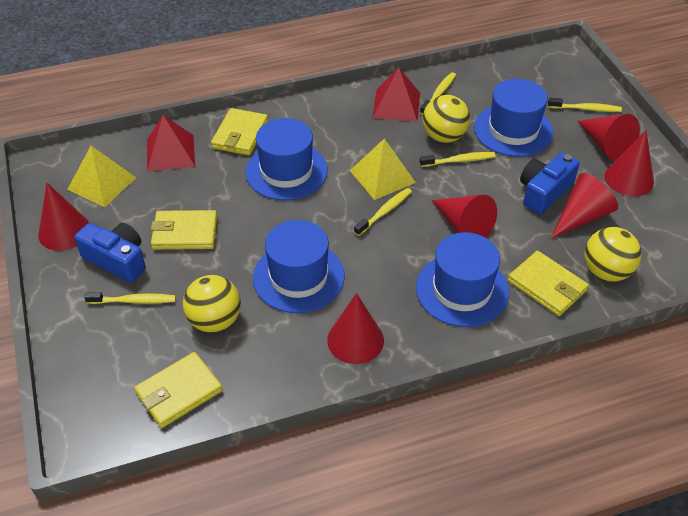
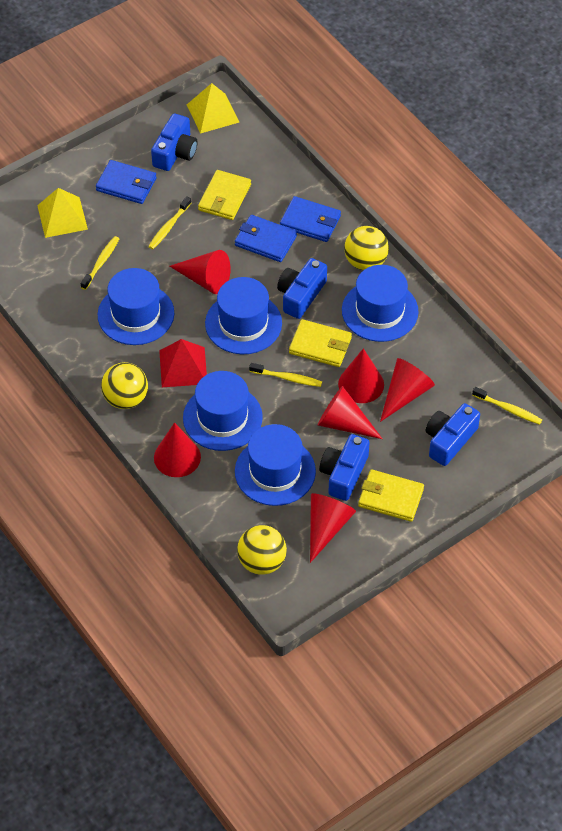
blue camera: [74,223,146,283] [520,152,580,214] = 2 -> [151,113,198,171] [277,258,327,319] [319,434,370,501] [426,403,480,466] = 4
blue hat: [245,118,328,200] [253,220,345,313] [416,232,509,327] [474,79,554,157] = 4 -> [98,268,174,345] [183,371,263,451] [205,277,282,354] [235,424,316,506] [342,265,419,342] = 5
blue wallet: none = 0 -> [96,160,157,204] [235,215,297,262] [280,196,341,242] = 3
red pyramid: [147,115,195,172] [372,68,420,122] = 2 -> [159,339,207,387] = 1
yellow toothbrush: [84,292,176,304] [354,188,412,236] [420,72,456,115] [420,152,496,167] [548,98,622,112] = 5 -> [81,236,119,290] [148,196,191,249] [249,363,322,387] [472,387,542,425] = 4
yellow wallet: [135,352,223,428] [151,210,217,250] [211,108,268,156] [508,251,589,316] = 4 -> [198,170,251,220] [289,319,352,367] [358,469,424,522] = 3

